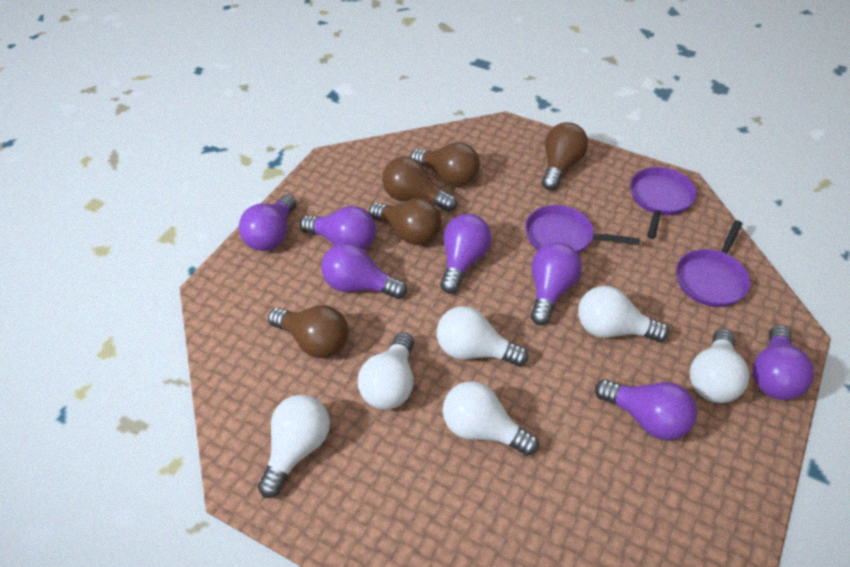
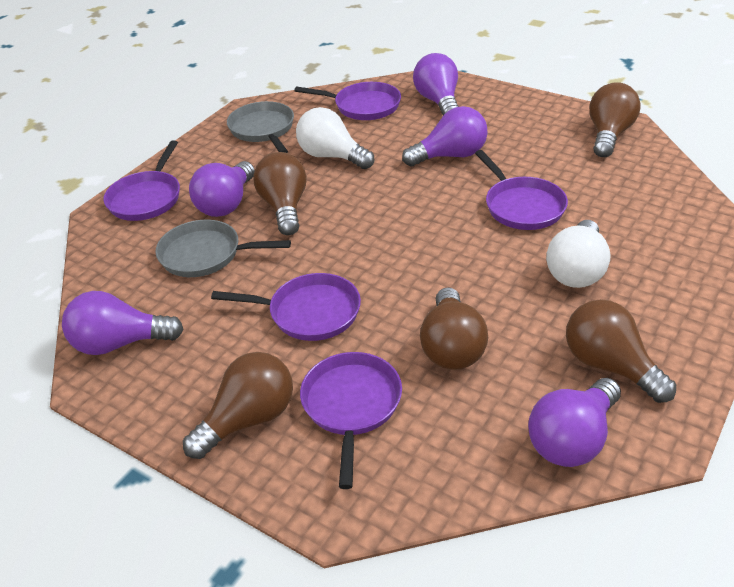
grey pan: none = 0 -> [155,220,291,277] [227,101,294,153] = 2
purple light bulb: [239,194,296,251] [300,206,376,250] [322,243,407,299] [440,214,491,293] [531,242,582,325] [595,379,697,440] [753,325,814,400] = 7 -> [62,291,184,355] [189,161,255,217] [402,106,488,166] [413,53,458,115] [528,378,621,467] = 5
purple pan: [525,205,640,254] [630,167,696,239] [676,220,750,307] = 3 -> [104,140,180,221] [211,273,361,341] [294,82,401,120] [300,352,402,489] [475,150,568,230] = 5
white light bulb: [258,395,330,498] [358,332,414,410] [437,306,528,366] [443,381,539,456] [578,286,669,342] [690,328,749,403] = 6 -> [296,107,374,169] [546,220,611,288] = 2

